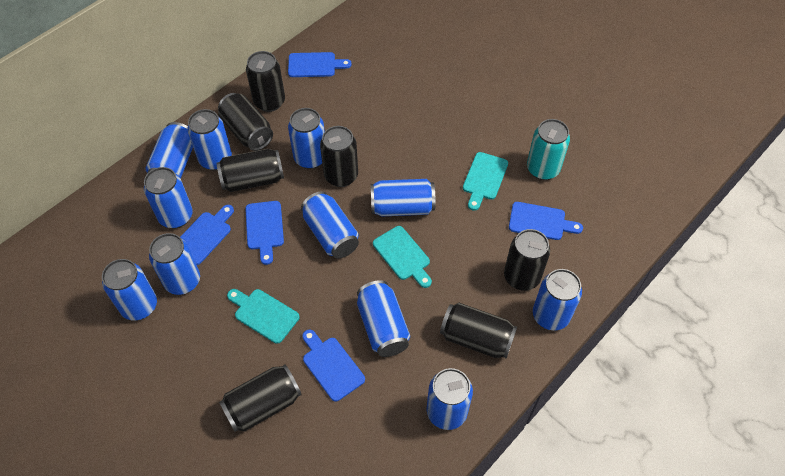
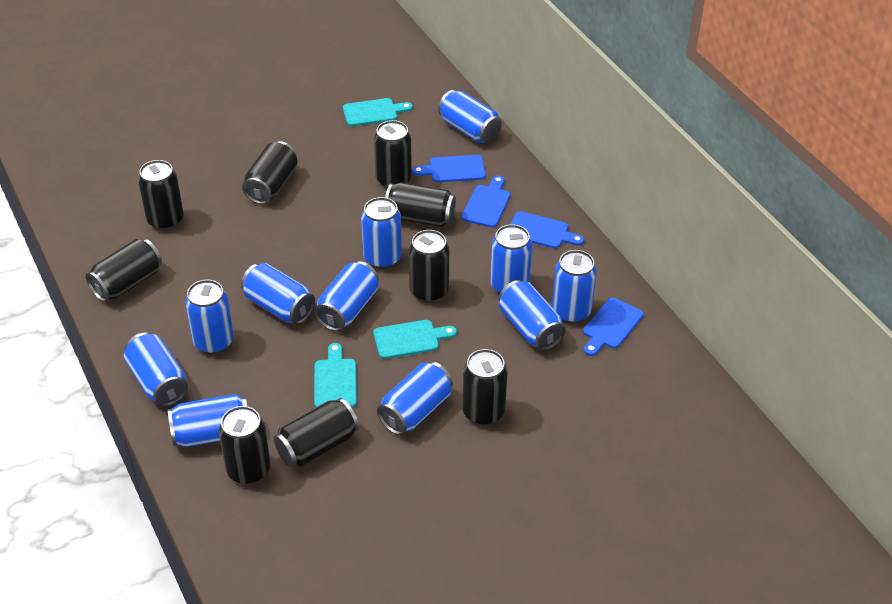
black can: [217,149,284,192] [218,93,273,151] [219,365,302,432] [246,51,285,112] [320,126,358,187] [440,303,517,359] [504,229,550,291] = 7 -> [86,239,162,302] [138,160,184,231] [219,406,270,485] [242,141,298,204] [274,398,359,467] [374,120,412,188] [385,182,456,227] [409,230,449,303] [462,349,508,426] = 9
blue cutting board: [180,205,234,265] [245,201,284,265] [288,52,352,77] [303,330,365,402] [509,202,583,240] = 5 -> [412,155,486,182] [462,176,510,228] [510,211,584,249] [583,298,643,356] = 4
turquoise can: [527,119,570,180] = 1 -> none = 0

